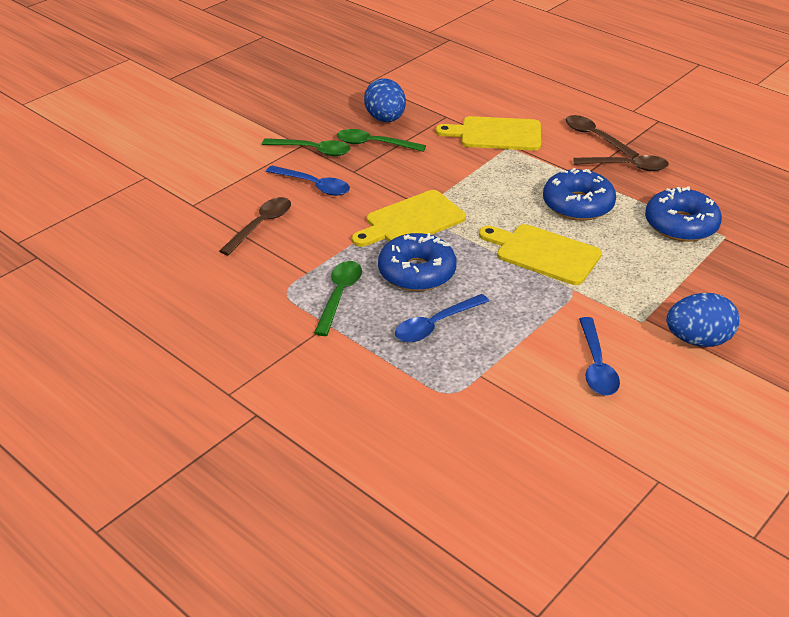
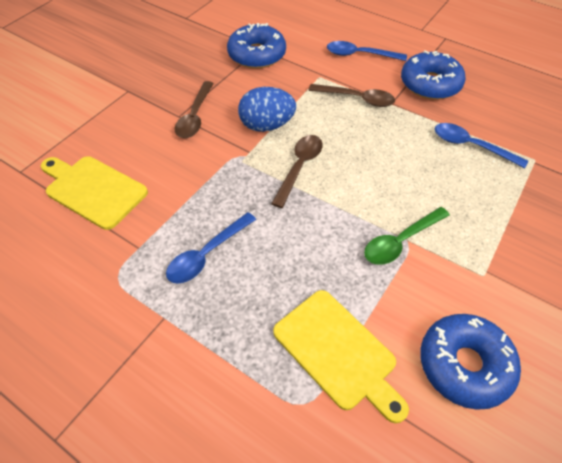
blue egg: [364,78,406,122] [666,293,739,347] = 2 -> [238,87,296,132] = 1
green spoon: [262,138,350,156] [314,261,362,336] [337,129,426,152] = 3 -> [364,207,450,265] = 1
yellow cutting board: [352,190,466,247] [436,116,541,151] [479,224,602,285] = 3 -> [41,156,148,230] [273,290,409,423] = 2

